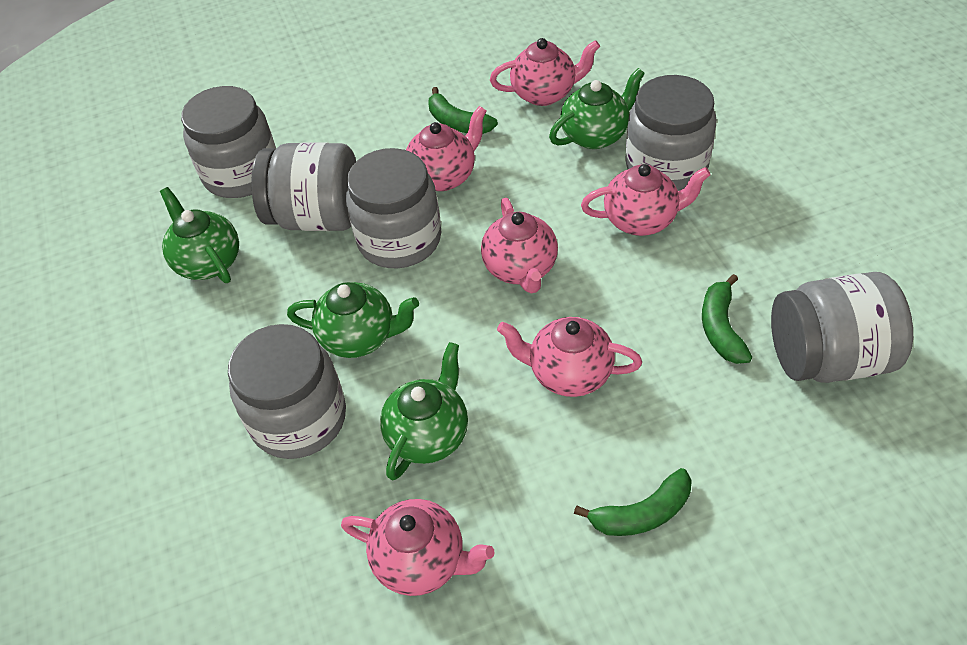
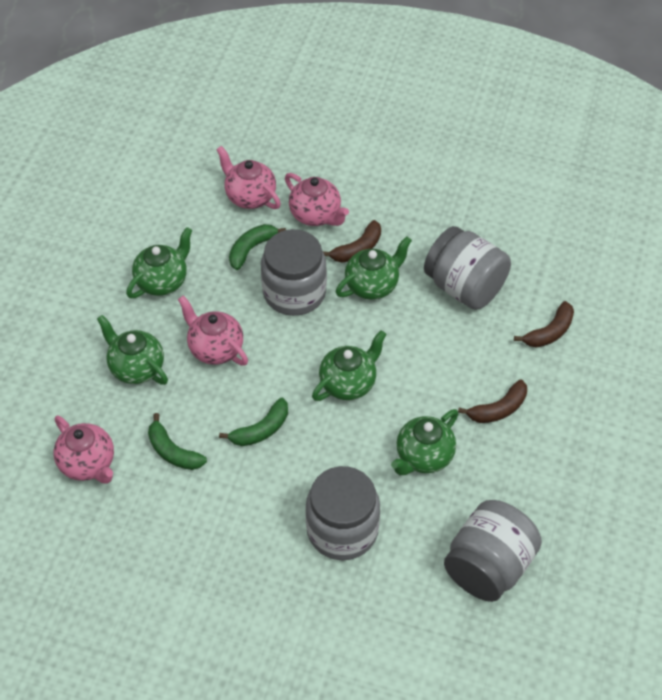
brown banana: none = 0 -> [323,220,381,263] [458,379,527,423] [514,301,574,348] = 3
green teapot: [160,187,239,283] [287,282,419,358] [380,342,468,480] [549,68,645,149] = 4 -> [97,315,168,385] [126,227,193,298] [312,330,387,401] [336,236,412,300] [391,409,458,475] = 5
grey jar: [181,86,276,198] [228,324,346,459] [251,143,356,231] [346,148,442,268] [625,75,716,191] [771,272,913,383] = 6 -> [261,229,327,316] [305,466,380,560] [424,226,511,310] [444,500,542,602] = 4
pink teapot: [341,499,495,596] [406,106,486,191] [481,198,558,293] [490,38,600,106] [497,317,642,397] [581,164,711,236] = 6 -> [53,416,114,484] [178,296,248,365] [216,146,281,209] [285,173,349,226] = 4

